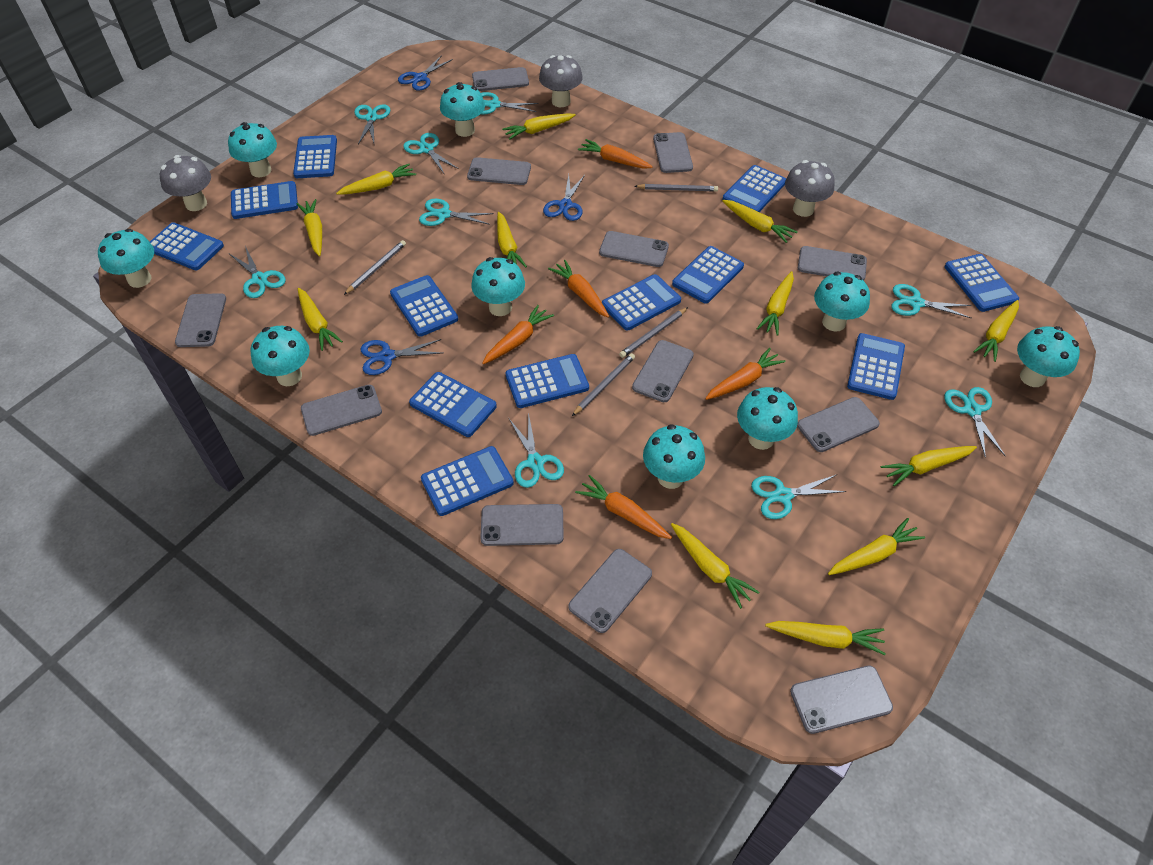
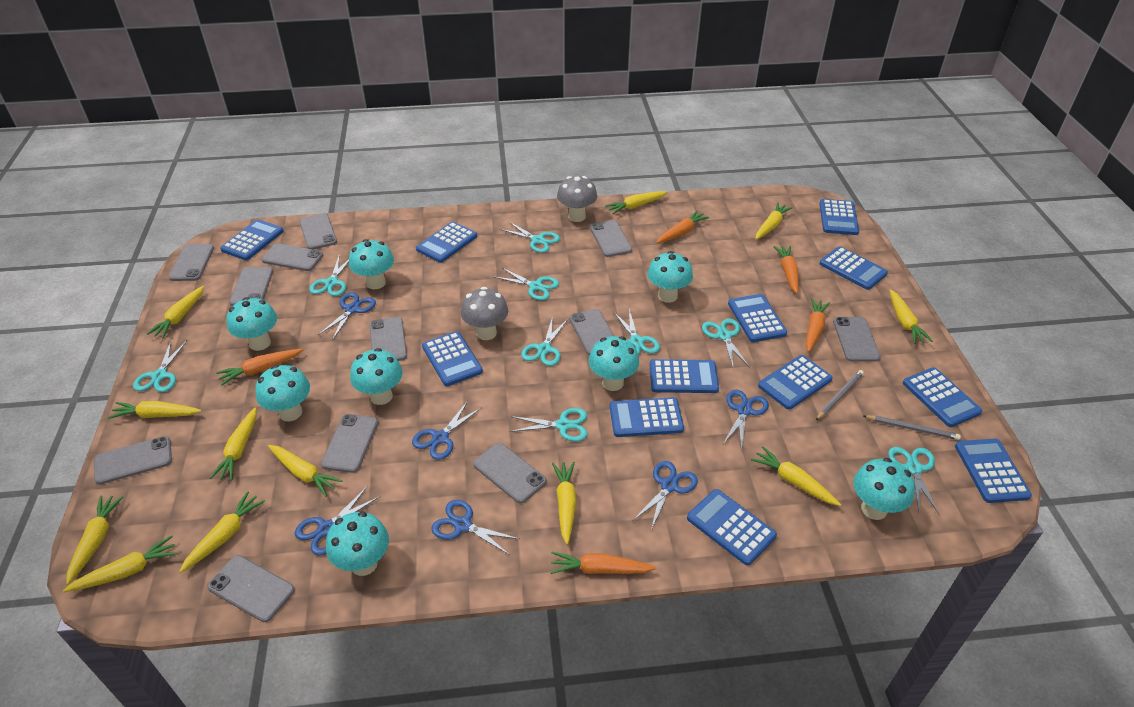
blue scissors: [360,339,442,375] [398,55,453,91] [543,175,585,221] = 3 -> [295,486,380,555] [318,292,376,341] [412,401,481,460] [431,500,519,555] [633,461,698,530] [723,390,769,451] = 6
grey mushroom: [160,155,211,211] [539,55,583,107] [785,160,835,217] = 3 -> [461,287,508,340] [557,176,597,222] = 2
grey pencil: [344,240,406,295] [572,353,635,416] [619,307,688,358] [635,184,718,192] = 4 -> [816,370,864,420] [863,415,961,440] = 2
turquoise mushroom: [98,229,154,288] [228,122,277,177] [251,326,310,386] [440,82,485,137] [471,257,525,316] [643,424,705,489] [737,387,798,450] [814,272,870,332] [1017,326,1080,387] = 9 -> [227,297,277,351] [256,365,310,421] [326,512,389,576] [349,239,394,289] [350,348,403,405] [589,336,639,391] [647,251,693,303] [853,458,915,520] = 8

